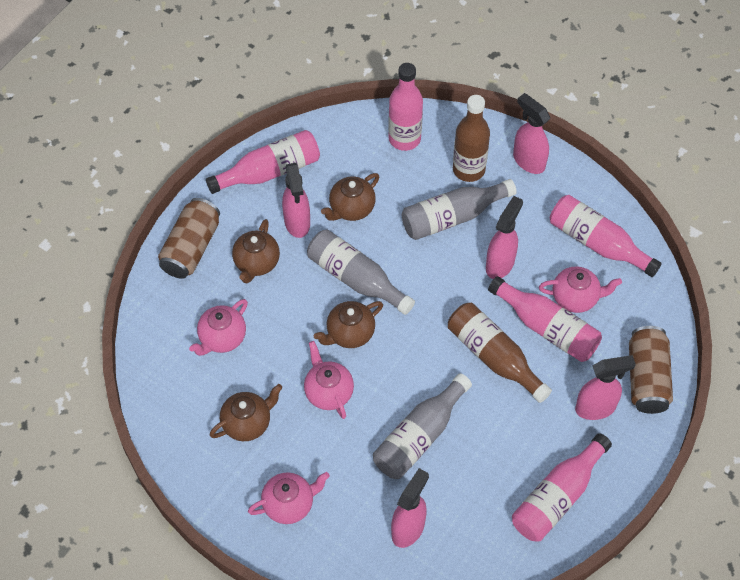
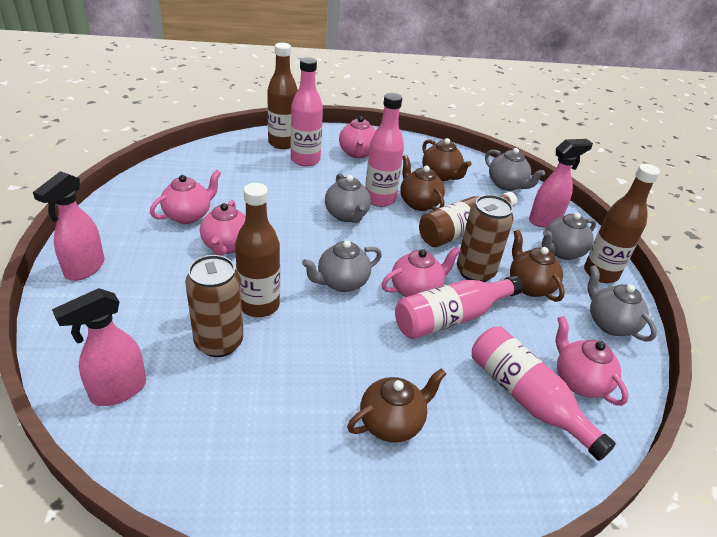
brown bottle: [448,303,552,403] [453,95,490,182] = 2 -> [235,183,280,317] [267,43,298,149] [419,192,517,247] [584,164,660,283] = 4
grey bottle: [307,229,415,315] [373,373,472,479] [402,179,517,240] = 3 -> none = 0
grey teapot: none = 0 -> [302,240,382,292] [325,174,371,223] [485,148,545,191] [542,213,596,260] [588,265,657,341] = 5
pink bottle: [206,130,320,194] [388,63,423,151] [488,276,602,362] [512,433,612,541] [550,195,662,277] = 5 -> [291,57,323,166] [365,93,404,207] [395,275,523,339] [472,326,616,461] = 4
pink spray bottle: [282,163,310,238] [391,468,429,548] [486,196,523,279] [513,93,550,174] [575,355,636,420] = 5 -> [33,171,104,281] [52,288,146,406] [529,139,593,227] = 3
pink teapot: [189,299,248,356] [248,472,330,524] [304,341,354,419] [539,266,622,313] = 4 -> [150,170,221,224] [200,200,246,256] [339,116,376,158] [381,247,461,297] [556,316,629,406] = 5

